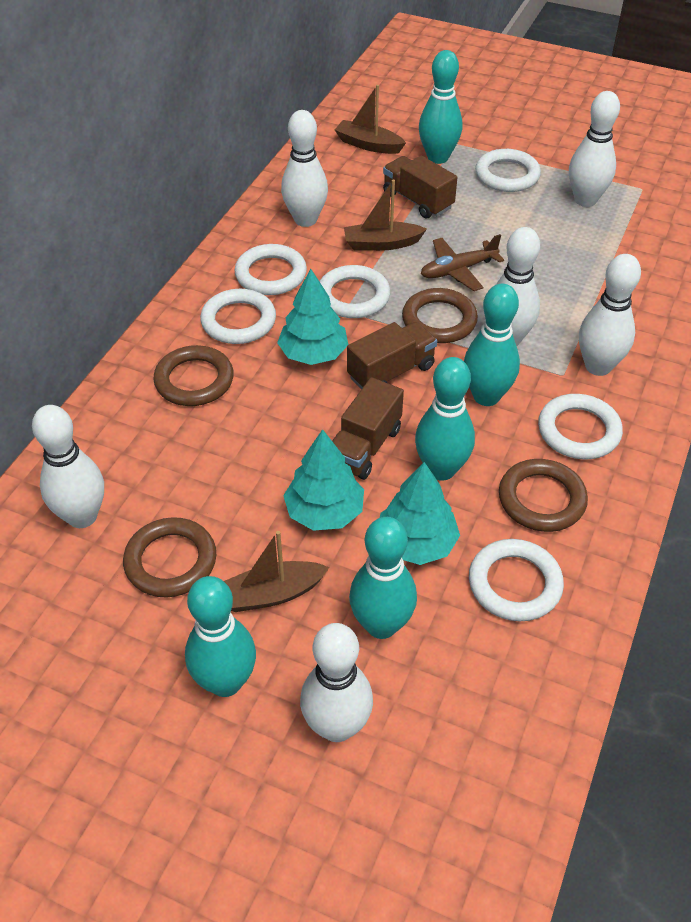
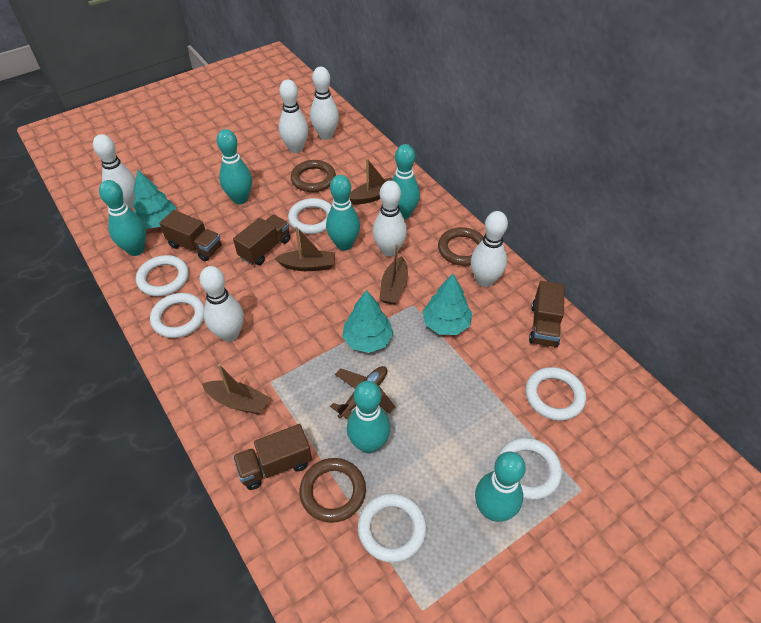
brown boat: [224,531,329,612] [334,85,406,154] [344,180,427,251] = 3 -> [202,364,270,414] [275,226,335,271] [349,158,393,205] [379,243,408,305] = 4
brown ring: [123,517,216,597] [153,345,234,406] [402,288,478,343] [499,459,588,532] = 4 -> [291,160,336,192] [300,458,366,523] [438,227,484,266] = 3
brown truck: [332,377,404,480] [347,322,437,389] [383,156,458,219] = 3 -> [160,210,222,261] [233,215,290,265] [233,424,312,490] [529,281,565,348] = 4
turquoise bowling pin: [185,576,256,697] [349,517,417,639] [415,357,475,481] [419,50,462,164] [464,284,520,406] = 5 -> [99,180,146,256] [217,129,252,204] [326,175,360,251] [347,381,391,453] [392,144,420,219] [475,451,526,522] = 6

